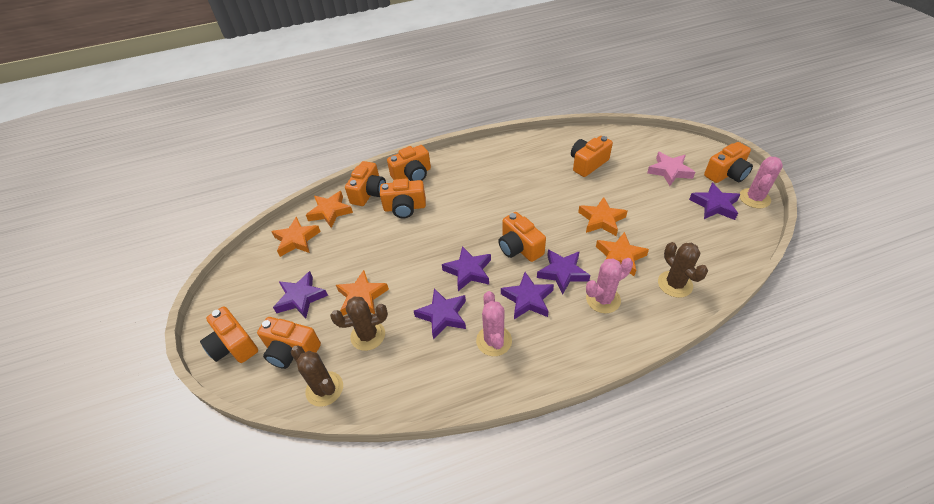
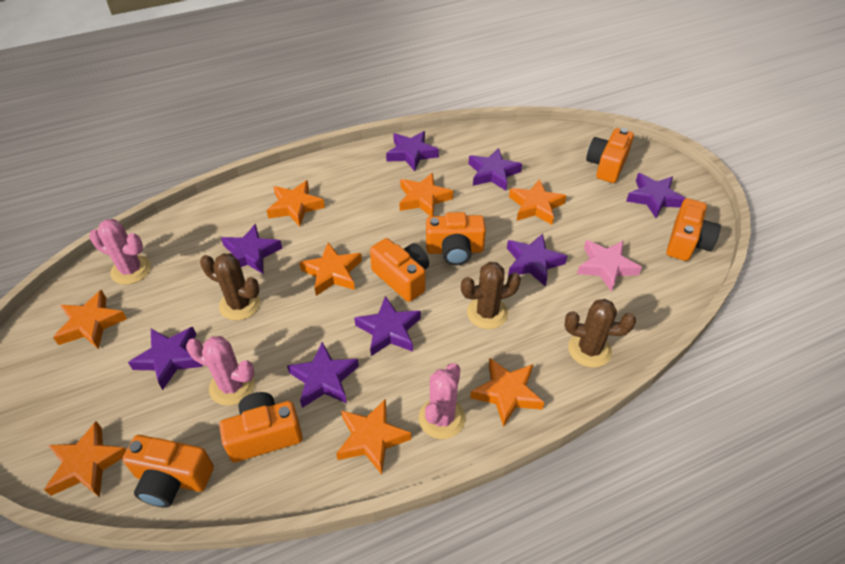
orange camera: [200,306,258,363] [257,317,321,369] [345,161,386,206] [380,179,426,218] [387,145,431,181] [498,212,546,262] [571,136,613,177] [704,142,753,183] = 8 -> [122,435,214,508] [219,392,303,462] [370,238,429,302] [426,212,486,265] [586,128,634,183] [666,198,721,261] = 6
orange star: [271,217,321,257] [306,191,353,228] [336,270,389,316] [578,197,628,236] [596,232,649,276] = 5 -> [44,421,126,497] [53,290,127,349] [266,180,325,227] [299,243,362,296] [336,399,411,475] [399,173,453,216] [470,358,544,427] [509,179,567,225] = 8
purple star: [273,271,328,318] [414,288,466,339] [442,246,491,291] [501,272,554,319] [537,249,590,295] [689,183,740,220] = 6 -> [128,327,203,390] [221,224,283,274] [287,342,359,408] [354,296,421,356] [386,131,439,171] [469,148,522,191] [507,234,567,286] [626,173,686,218] = 8

